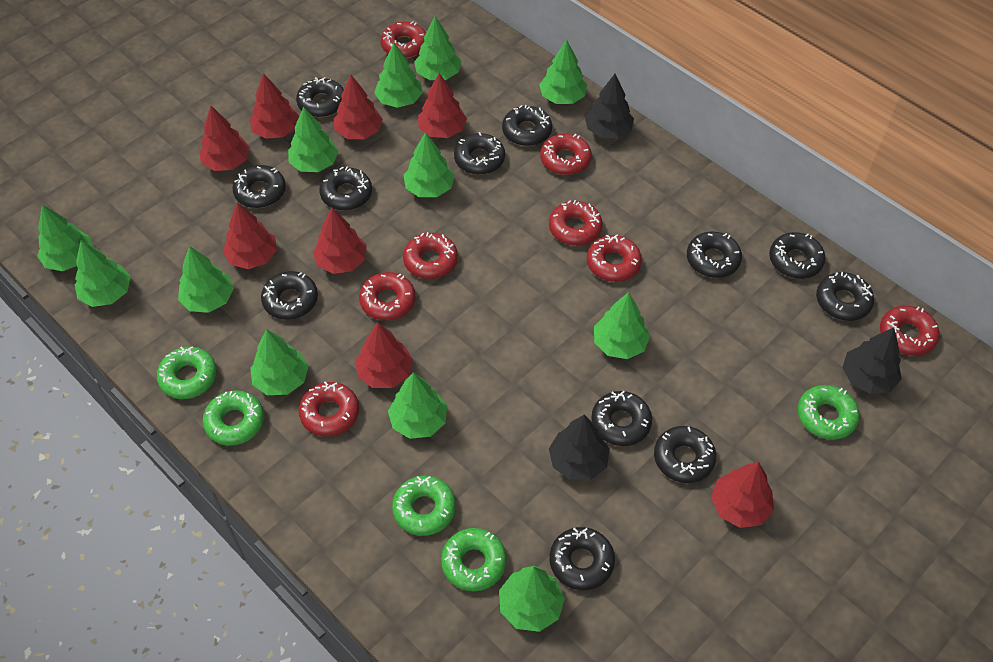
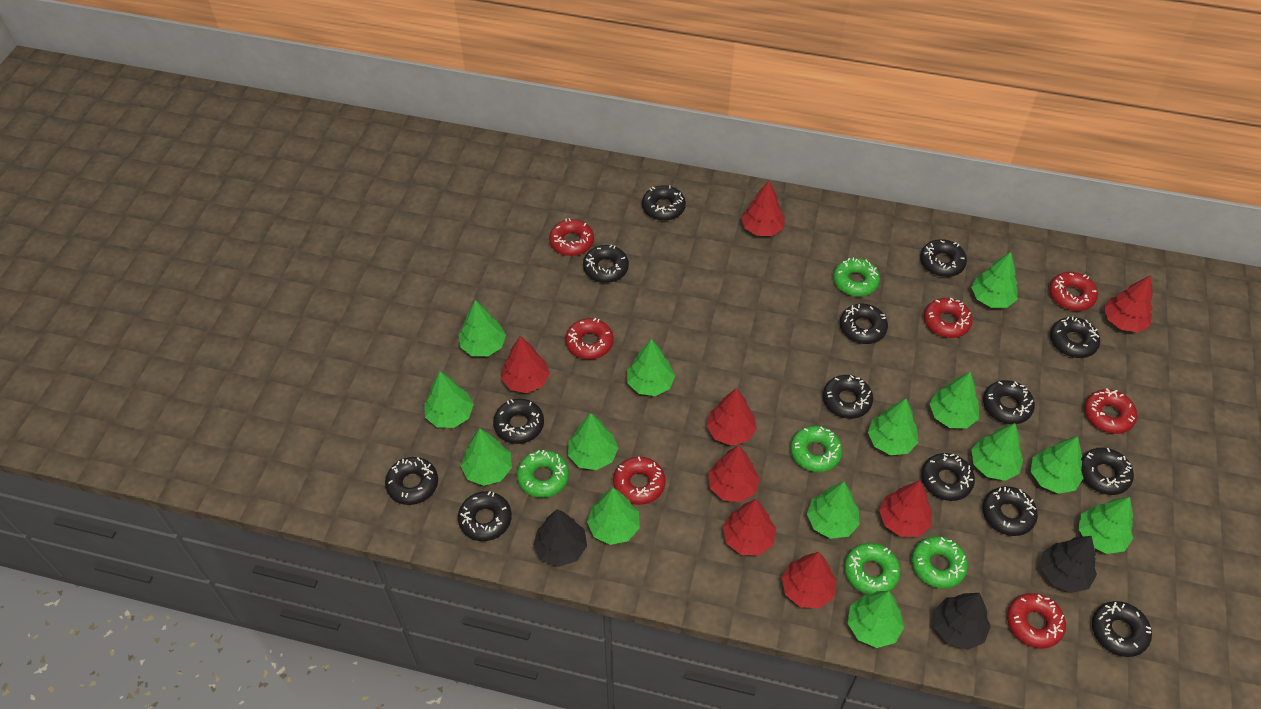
black donut: [232,165,286,208] [261,271,318,320] [296,77,344,117] [319,167,372,211] [454,132,505,175] [502,105,552,146] [549,527,615,590] [591,391,652,446] [654,426,716,483] [687,231,742,278] [769,232,825,279] [816,272,874,321] = 12 -> [385,457,438,505] [458,491,512,541] [493,399,544,444] [583,244,629,283] [642,185,686,221] [823,375,873,419] [840,303,888,344] [920,239,967,277] [921,453,975,501] [982,486,1038,536] [983,380,1035,424] [1050,317,1100,358] [1081,447,1134,495] [1092,601,1152,657] = 14
green tree: [37,205,92,271] [75,240,131,307] [178,246,234,313] [250,329,309,395] [288,107,339,172] [374,43,423,108] [388,372,447,439] [403,132,455,197] [414,16,461,80] [499,566,565,632] [539,39,587,104] [594,292,650,359] = 12 -> [424,372,474,428] [459,300,506,356] [461,428,512,486] [568,413,618,470] [587,488,640,545] [627,339,675,396] [807,482,860,539] [848,591,904,648] [868,398,918,455] [930,372,979,428] [971,252,1018,308] [971,423,1023,481] [1031,436,1083,494] [1078,497,1133,554] = 14
red donut: [299,381,359,437] [359,272,416,321] [381,21,426,58] [403,232,458,279] [540,134,592,175] [549,200,602,246] [587,235,642,282] [880,306,940,356] = 8 -> [549,218,594,256] [565,318,614,359] [613,457,666,505] [924,298,973,338] [1007,593,1066,648] [1049,272,1098,311] [1084,389,1137,434] = 7

